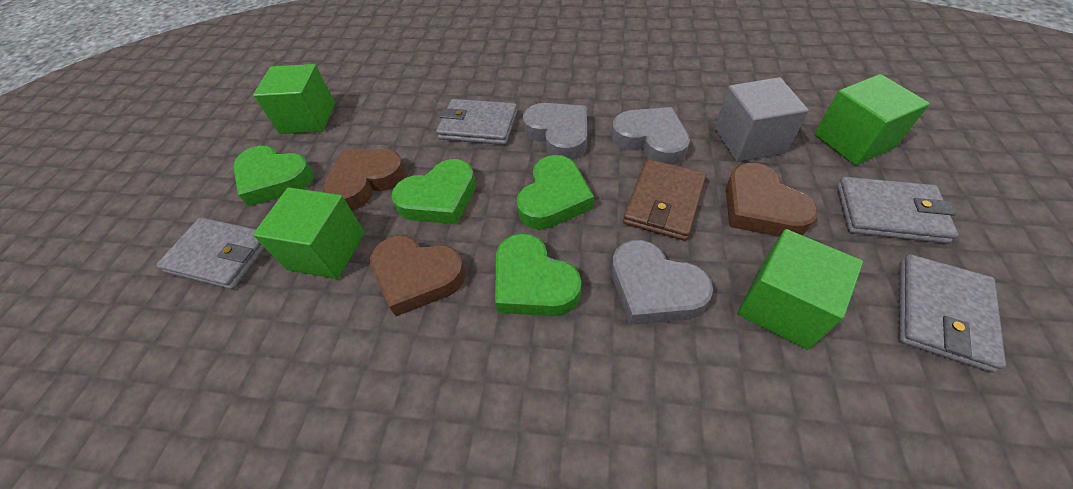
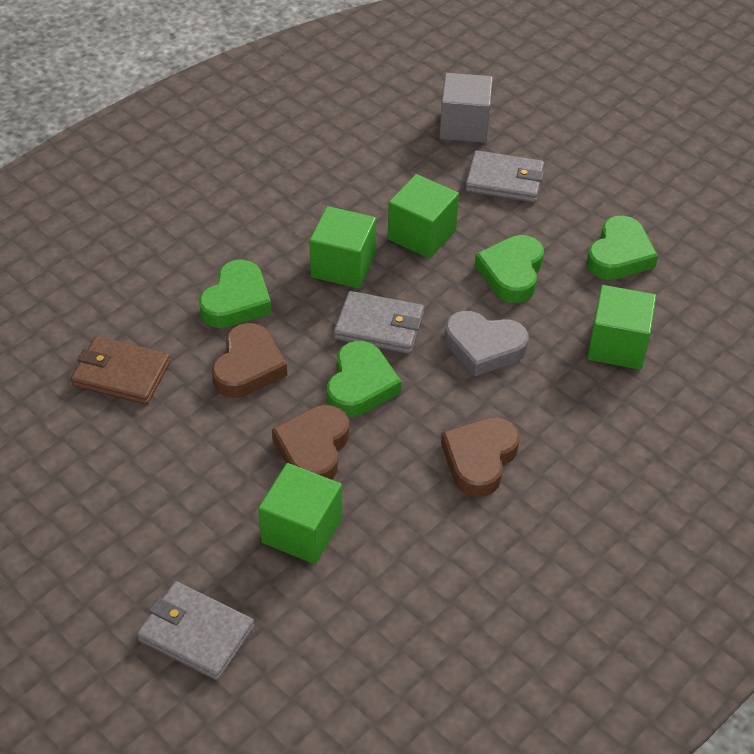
grey heart: [523,103,587,160] [611,240,713,325] [612,107,690,165] = 3 -> [445,311,529,377] = 1
grey wallet: [156,217,266,289] [436,99,517,145] [837,177,958,244] [899,254,1006,373] = 4 -> [137,581,255,680] [334,291,424,354] [465,150,544,203] = 3

